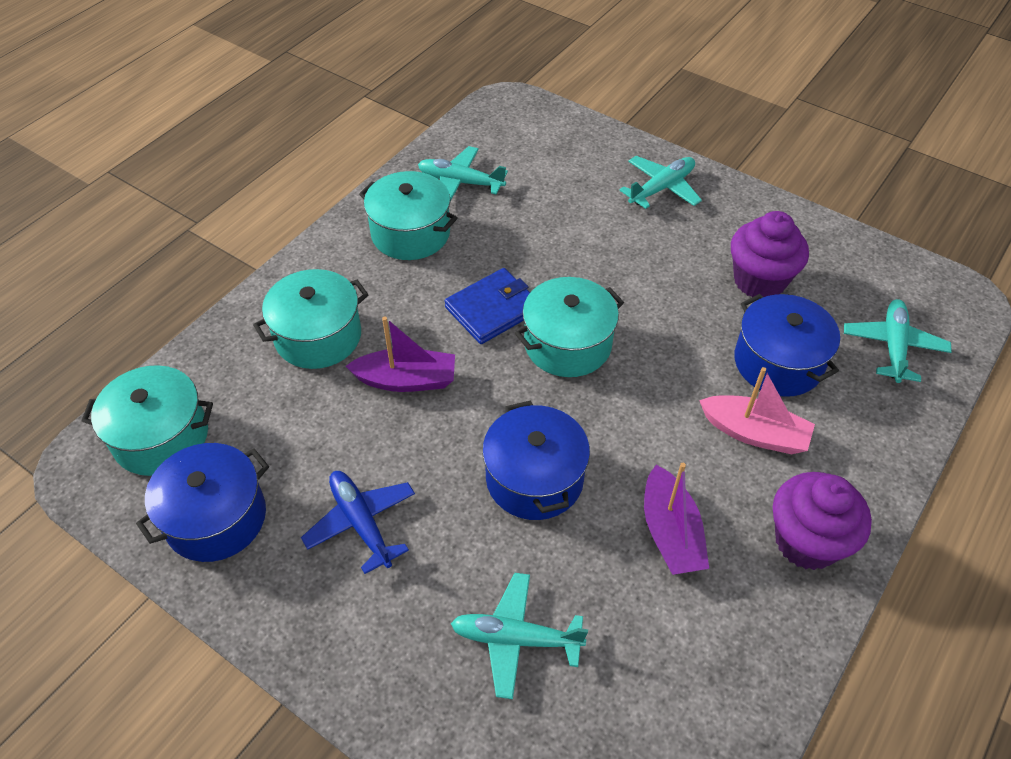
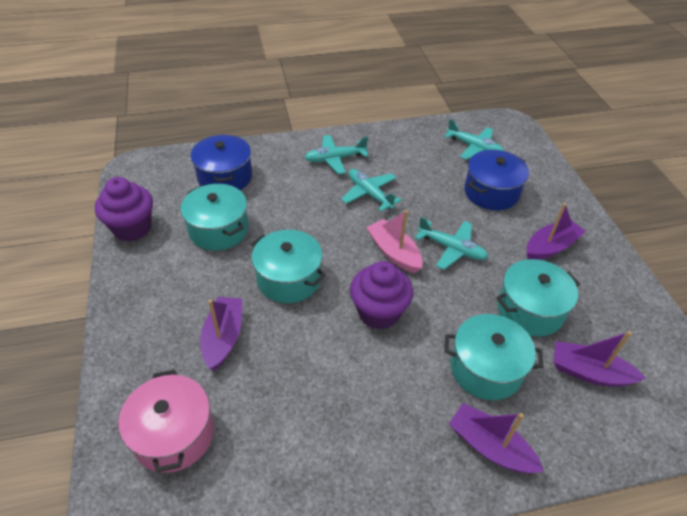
blue plane: [301,471,415,574] = 1 -> none = 0
blue pot: [136,443,269,562] [482,401,590,520] [734,294,840,397] = 3 -> [191,135,252,190] [464,150,529,210] = 2
blue wallet: [445,268,530,344] = 1 -> none = 0
pink pot: none = 0 -> [118,370,214,473] = 1
purple boat: [345,317,455,392] [644,463,709,575] = 2 -> [200,297,242,371] [449,403,544,473] [527,203,586,260] [553,331,646,387] = 4

